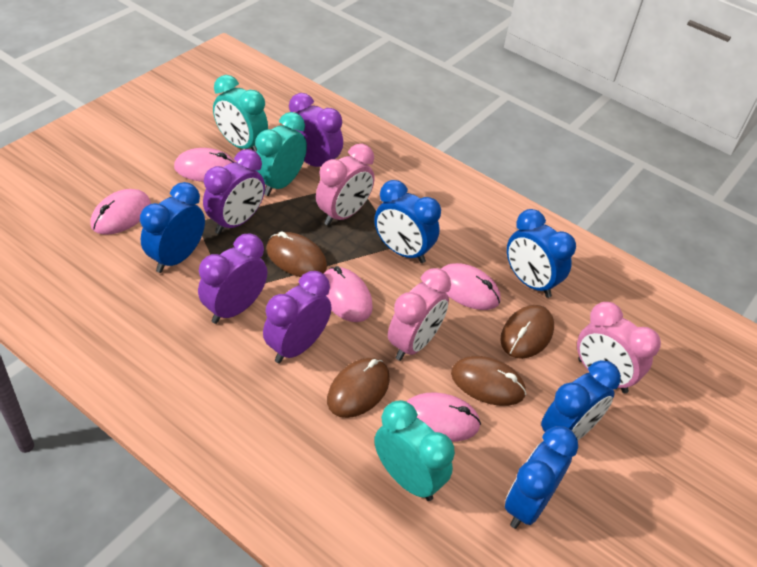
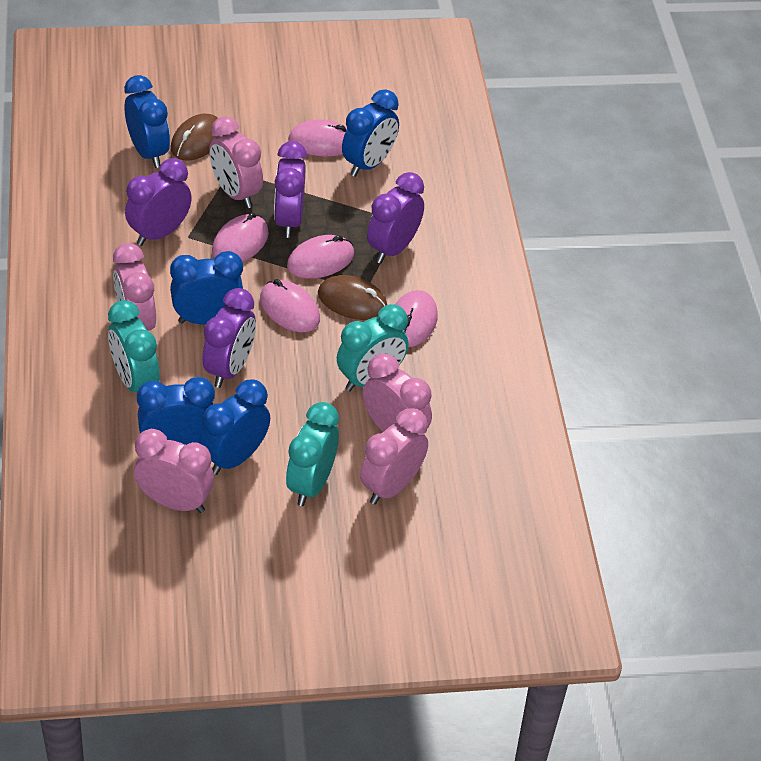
brown mouse: [266,231,327,277] [327,358,390,418] [451,356,526,406] [500,305,554,359] = 4 -> [171,114,218,160] [318,275,387,320] = 2
pink clock: [316,144,375,226] [388,268,451,361] [577,302,661,393] = 3 -> [113,243,156,331] [134,429,214,513] [209,116,263,208] [360,408,428,505] [363,353,432,432] = 5

